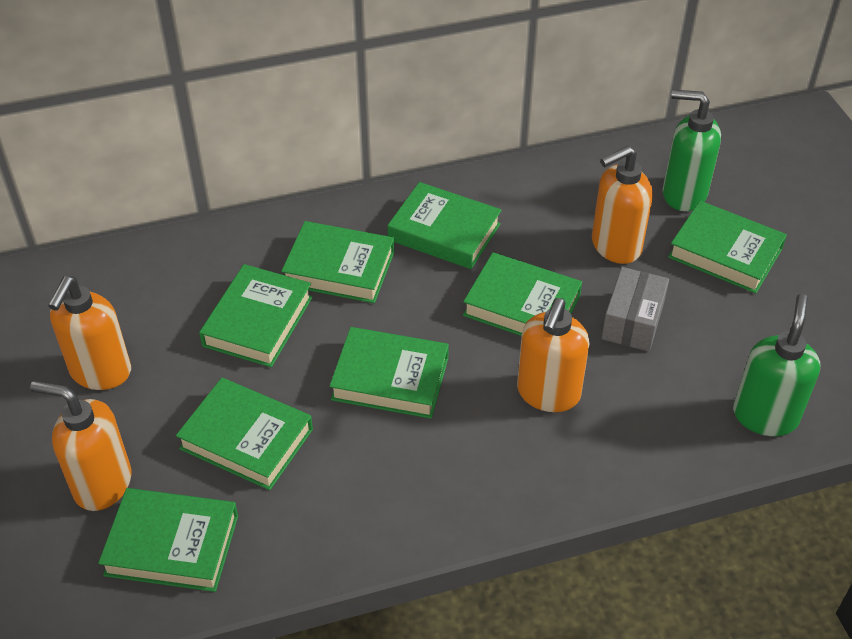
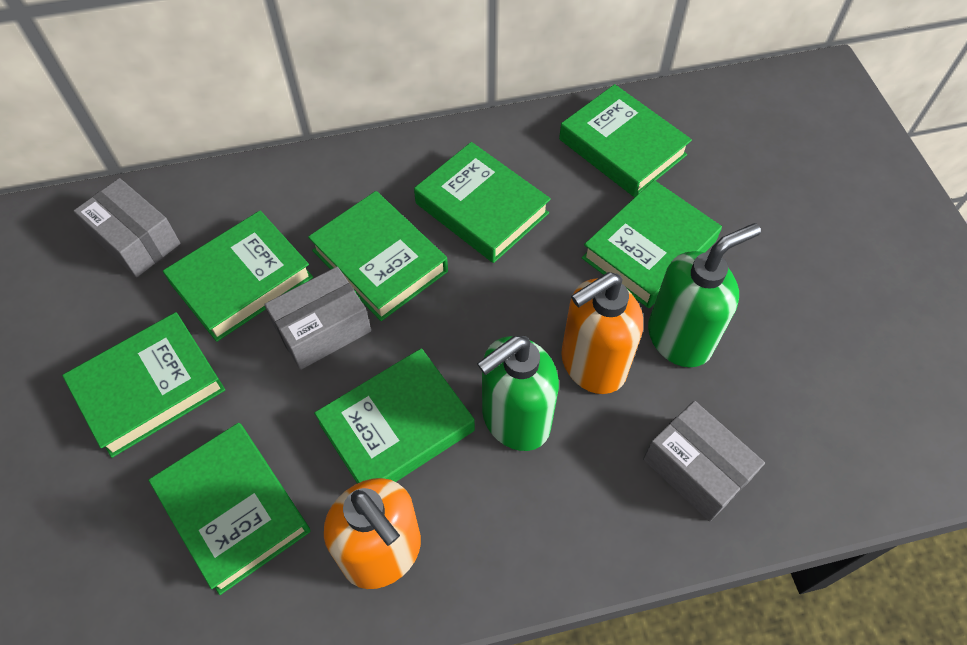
grey box: [602,267,669,351] = 1 -> [74,178,180,277] [264,267,371,370] [643,401,765,522] = 3
orange soap dispenser: [30,381,131,511] [48,276,131,390] [517,298,589,412] [592,146,653,264] = 4 -> [324,478,421,589] [561,272,643,394] = 2

